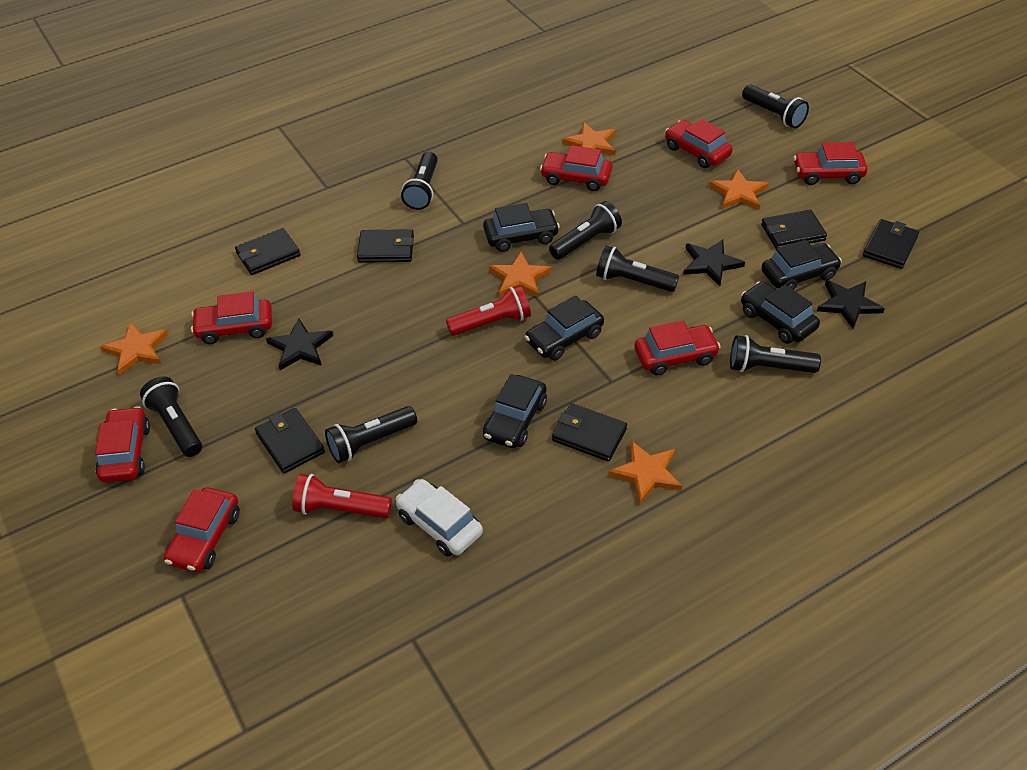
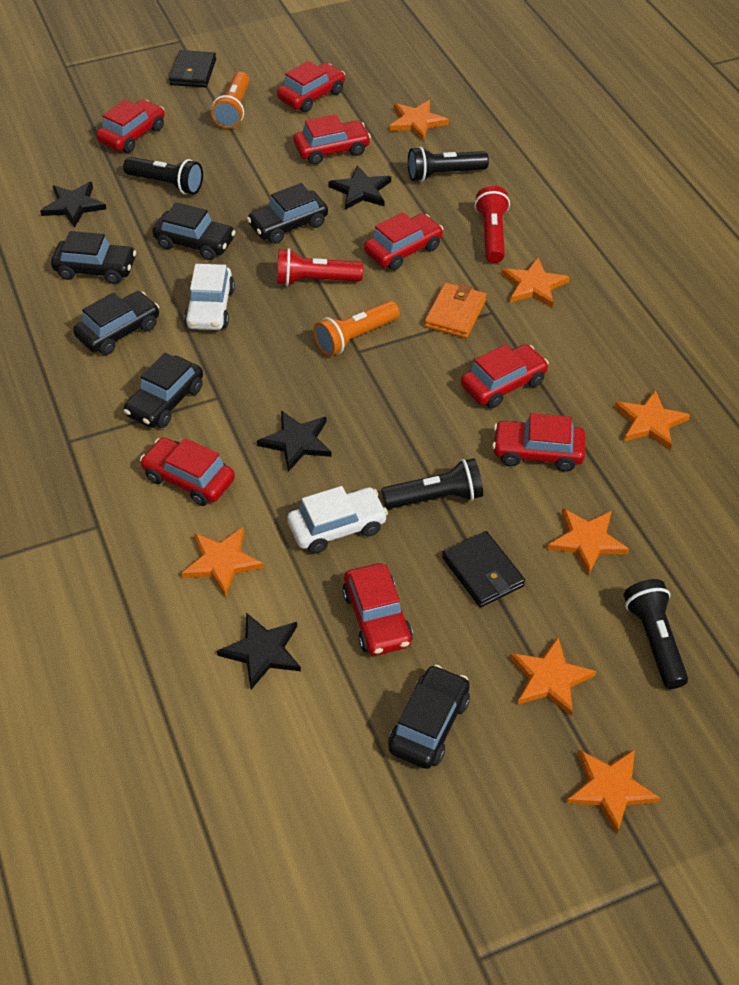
black car: [483,203,560,252] [483,374,547,448] [525,295,604,360] [741,281,820,344] [762,240,842,290] = 5 -> [51,231,136,284] [73,291,159,355] [124,353,203,428] [152,202,236,260] [247,183,328,244] [388,665,470,769] = 6
black flashlight: [140,376,202,457] [325,406,417,463] [401,152,438,210] [549,201,622,260] [596,246,679,292] [730,335,821,373] [742,84,809,128] = 7 -> [123,157,203,194] [381,458,483,509] [408,146,489,182] [624,579,688,689] = 4
black star: [266,318,333,370] [683,239,745,286] [817,280,885,329] = 3 -> [40,182,107,227] [217,612,301,689] [257,410,332,472] [329,165,391,210] = 4
black wallet: [235,228,300,275] [255,408,325,474] [357,229,414,263] [552,403,627,462] [761,210,827,249] [863,219,919,269] = 6 -> [169,50,216,88] [442,531,525,607] = 2
orange flashlight: none = 0 -> [211,72,250,129] [314,301,399,356] = 2
orange star: [100,322,168,375] [489,252,552,297] [562,122,616,155] [608,441,682,504] [709,169,769,210] = 5 -> [181,528,264,597] [389,100,449,141] [501,258,570,307] [510,637,597,716] [547,508,629,576] [566,749,660,834] [615,389,690,450] = 7
orange wallet: none = 0 -> [424,283,487,338] = 1
red car: [95,406,150,483] [164,487,240,572] [191,291,272,344] [540,145,612,191] [634,321,721,376] [665,119,733,168] [793,142,868,185] = 7 -> [96,100,165,153] [140,437,235,506] [277,61,345,112] [294,114,371,165] [342,563,413,656] [364,212,443,271] [461,344,549,408] [492,413,586,472] = 8
white car: [396,479,483,557] = 1 -> [184,264,235,330] [287,486,388,554] = 2

